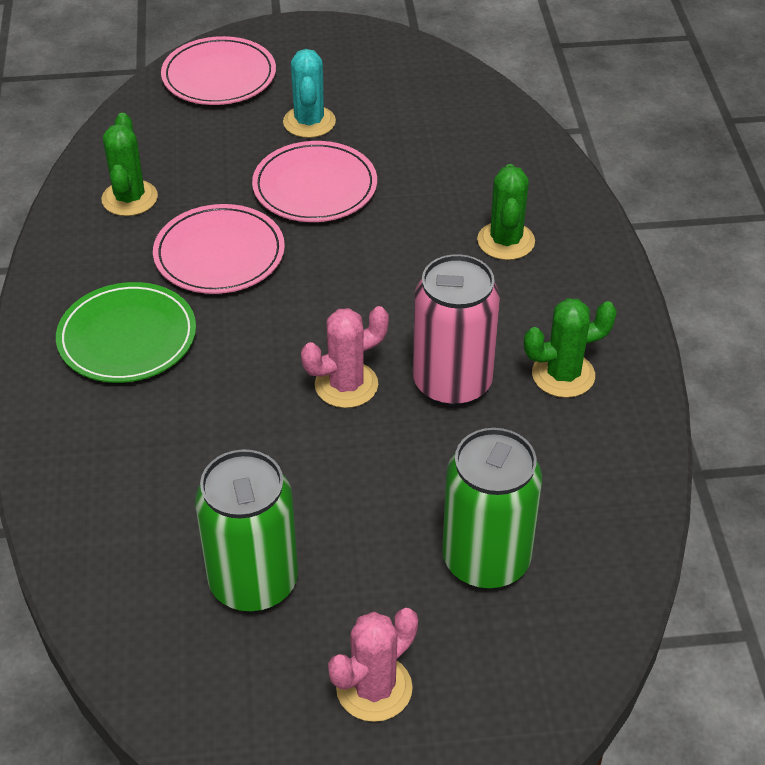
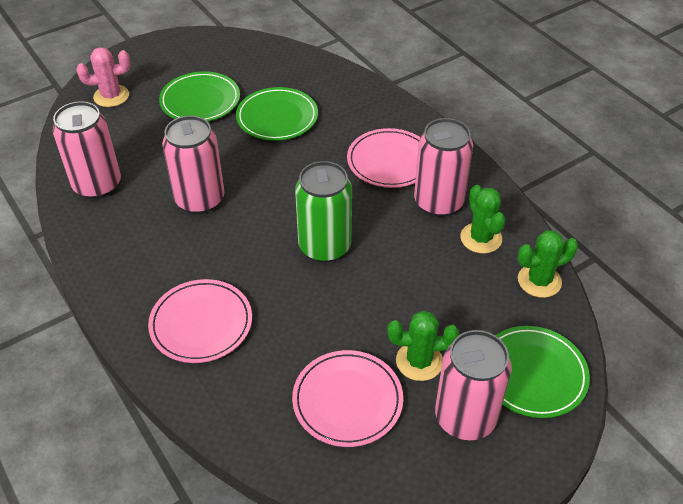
green can: [195,449,298,612] [442,428,542,590] = 2 -> [295,161,352,263] = 1
green plate: [56,282,196,383] = 1 -> [159,72,240,122] [236,87,318,141] [495,326,590,418] = 3
pink cactus: [301,306,389,408] [328,608,418,722] = 2 -> [76,47,130,107] = 1
pink can: [413,254,500,407] = 1 -> [53,101,121,199] [162,116,224,214] [414,118,473,217] [435,330,512,440] = 4
turquoise cactus: [283,49,336,138] = 1 -> none = 0

